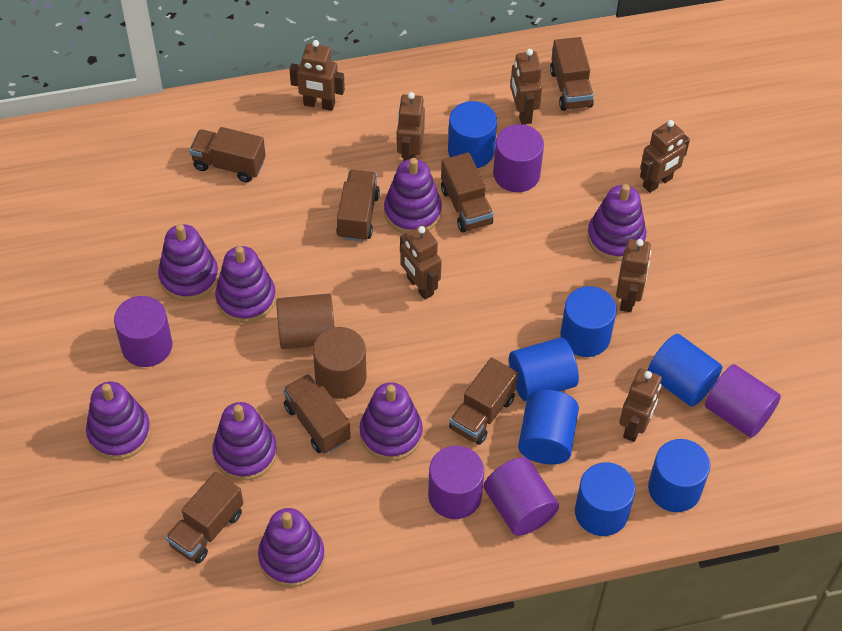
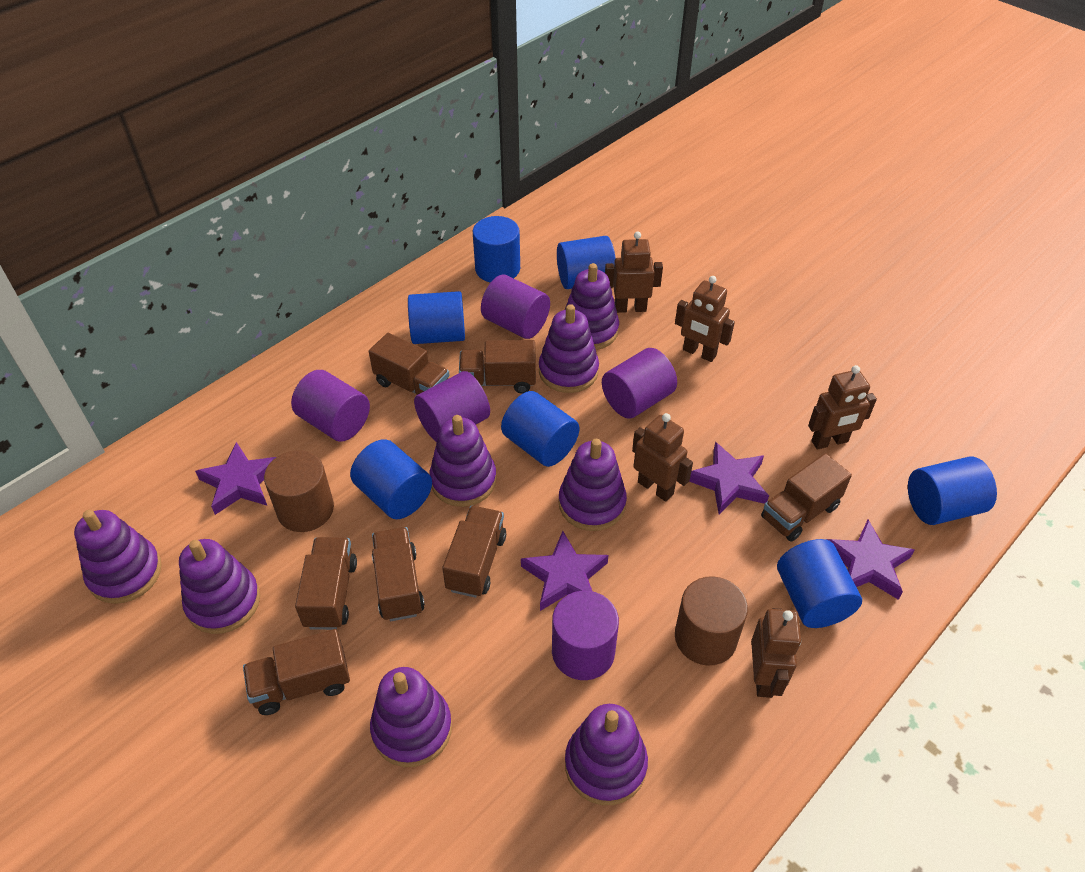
brown robot: [289,40,345,111] [397,92,425,161] [400,225,442,300] [510,49,542,125] [616,239,651,312] [619,368,662,442] [640,120,690,193] = 7 -> [605,231,663,313] [632,413,693,502] [675,276,735,362] [751,608,801,698] [808,365,877,450] = 5
purple star: none = 0 -> [195,442,276,515] [521,531,608,611] [689,442,769,514] [826,520,915,600] = 4

